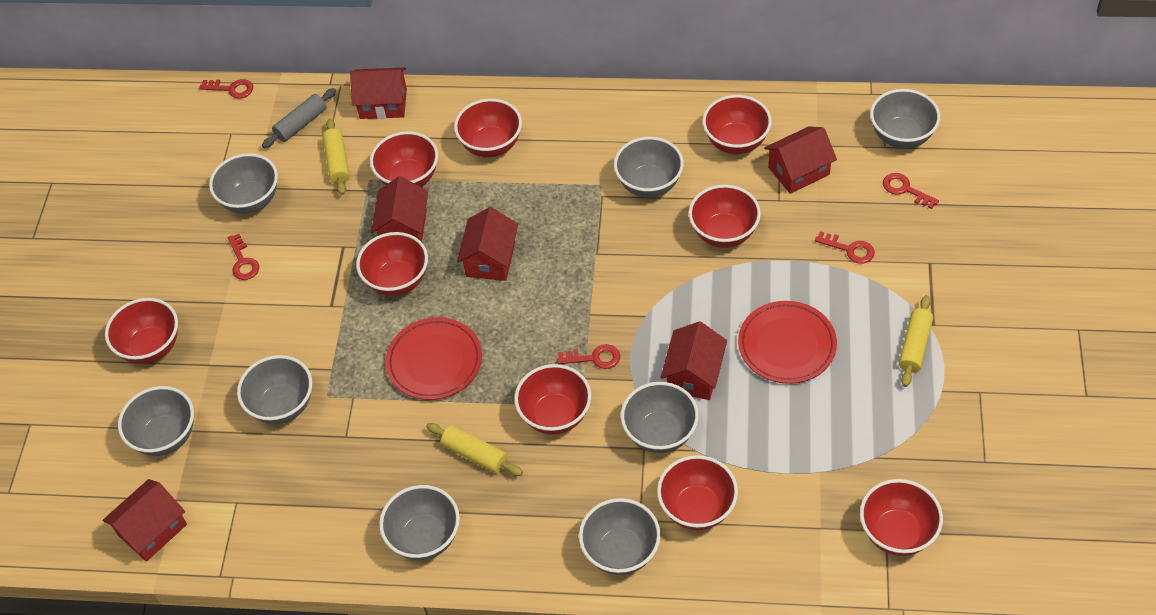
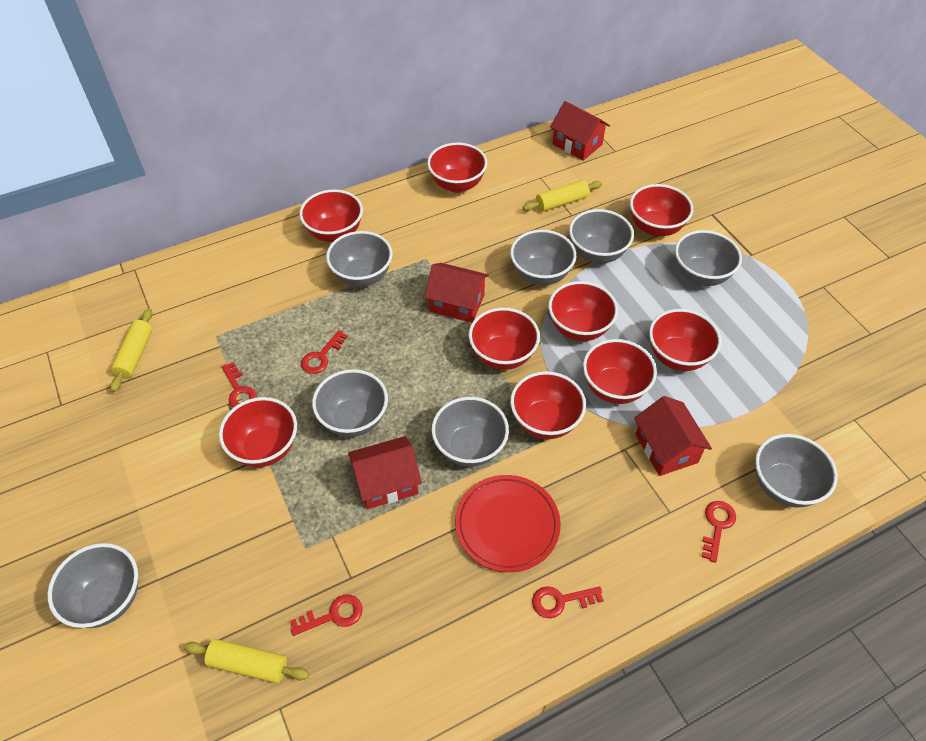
grey rolling pin: [262,88,336,148] = 1 -> none = 0
red house: [102,479,187,562] [350,68,407,119] [371,176,428,242] [457,207,518,281] [660,321,727,400] [764,126,837,194] = 6 -> [348,436,422,509] [424,263,489,323] [550,101,610,161] [634,396,712,476] = 4
red plate: [385,317,482,400] [738,301,837,384] = 2 -> [455,475,561,572] = 1

